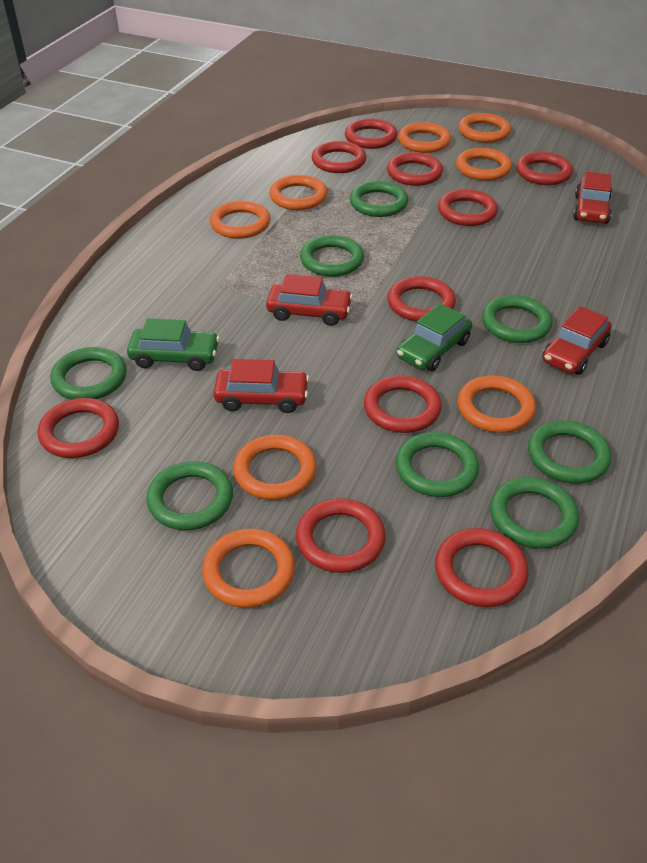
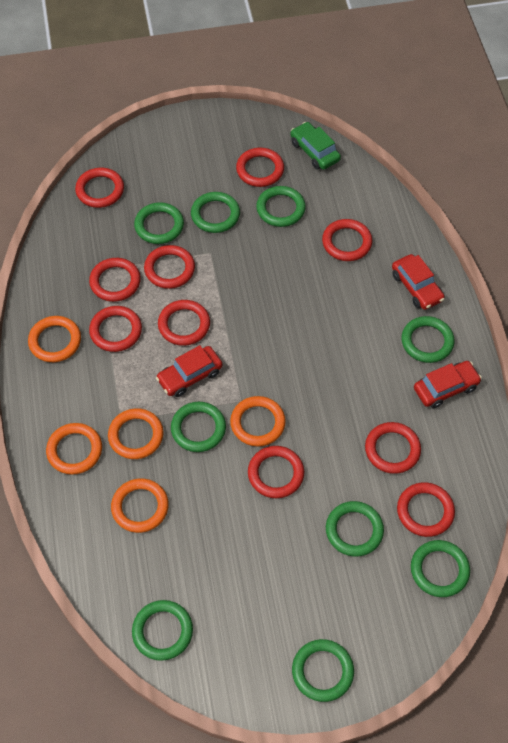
green car: [127,318,220,371] [397,303,472,371] = 2 -> [291,122,341,170] = 1
green ring: [50,347,127,399] [147,461,233,530] [300,235,364,277] [349,181,408,217] [396,432,479,497] [482,295,553,343] [490,477,579,549] [528,420,611,484] = 8 -> [132,600,193,661] [134,202,184,244] [171,402,226,452] [191,192,240,233] [256,186,306,227] [292,639,354,702] [326,501,384,557] [401,316,455,363] [411,540,470,597] = 9
orange ring: [202,529,295,608] [210,201,271,239] [233,435,317,500] [269,175,327,210] [398,122,451,153] [456,148,512,181] [458,375,536,433] [459,113,511,143] = 8 -> [28,316,81,362] [46,423,102,475] [108,408,164,459] [111,478,169,533] [230,396,286,447] = 5
red car: [214,359,309,413] [266,274,353,326] [542,306,612,375] [573,172,612,224] = 4 -> [156,345,223,397] [392,254,445,310] [414,361,482,408] = 3

